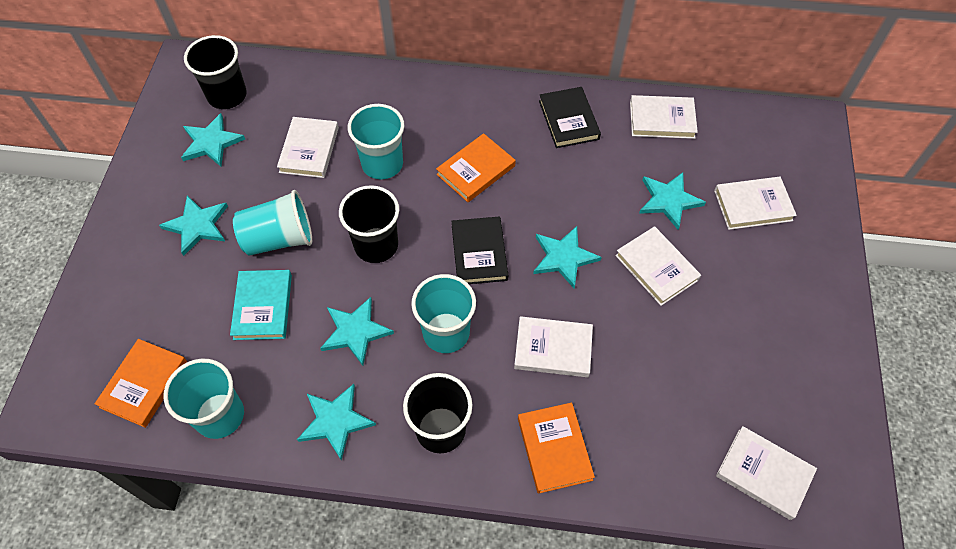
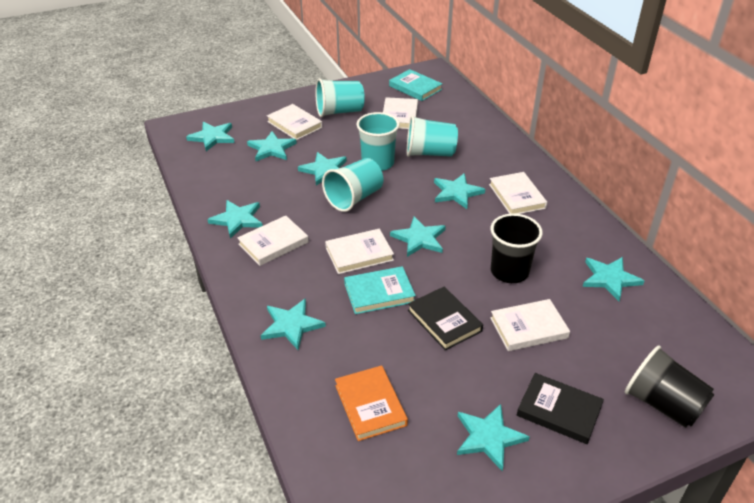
black cup: [184,35,247,109] [339,185,399,263] [403,373,473,453] = 3 -> [490,213,543,283] [625,345,715,428] = 2
orange book: [94,339,187,428] [436,133,516,202] [518,402,595,494] = 3 -> [335,365,408,441] = 1
turquoise book: [230,270,292,340] = 1 -> [344,266,416,314] [389,69,442,101] = 2
turquoise star: [159,195,228,256] [181,113,245,167] [297,384,376,461] [320,297,394,366] [533,226,602,288] [639,172,706,229] = 6 -> [186,122,234,151] [207,200,263,239] [247,131,297,161] [261,298,326,350] [298,152,347,186] [390,216,446,257] [434,173,485,209] [457,404,530,471] [583,257,644,301] = 9

